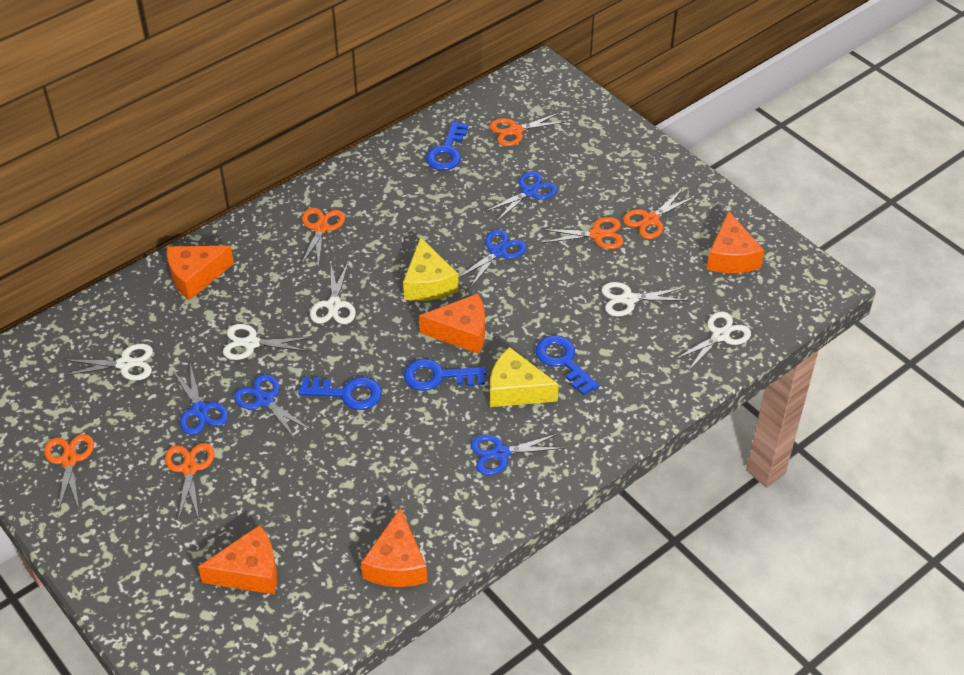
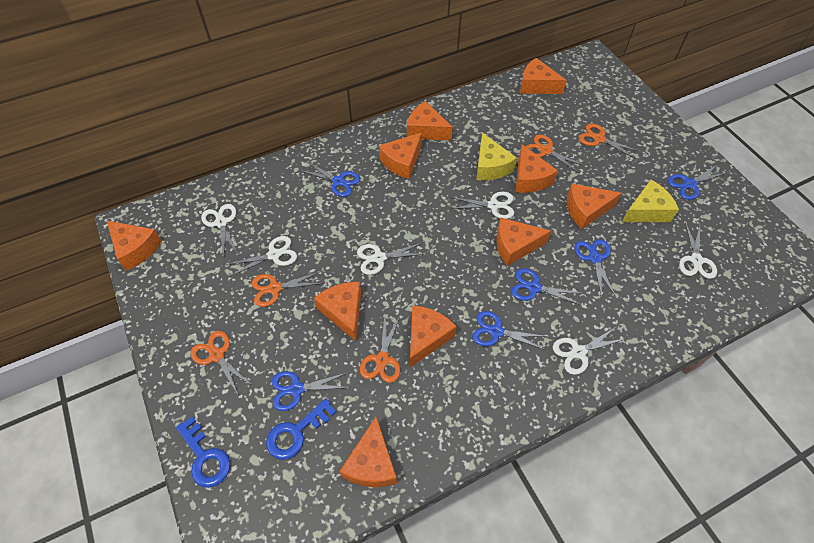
blue key: [298,377,382,410] [404,359,486,391] [426,121,468,170] [536,335,600,395] = 4 -> [176,417,230,488] [266,398,336,460] = 2
blue scissors: [173,363,228,435] [234,374,311,439] [458,230,526,288] [470,433,565,475] [484,171,558,222] = 5 -> [272,371,350,411] [299,161,360,197] [472,311,546,350] [511,268,582,305] [574,239,616,298] [668,164,726,200] = 6
orange cheese: [167,246,234,300] [198,525,277,595] [361,508,427,587] [419,294,485,354] [706,211,764,273] = 5 -> [106,220,162,271] [314,282,361,341] [340,417,397,487] [379,132,422,179] [407,101,453,141] [410,305,457,367] [496,218,551,266] [516,144,558,193] [520,58,567,94] [567,184,622,229] = 10
orange scissors: [44,434,94,512] [165,443,214,520] [301,208,345,267] [490,113,567,146] [541,217,624,249] [623,189,695,239] = 6 -> [191,331,253,396] [252,271,323,307] [360,316,400,383] [526,135,586,173] [579,123,639,159] = 5
white scissors: [64,344,153,381] [223,324,311,360] [310,263,356,324] [601,282,688,316] [674,312,751,371] = 5 -> [201,204,238,259] [227,236,297,276] [357,243,424,275] [450,192,514,219] [553,326,625,375] [679,222,717,279] = 6

